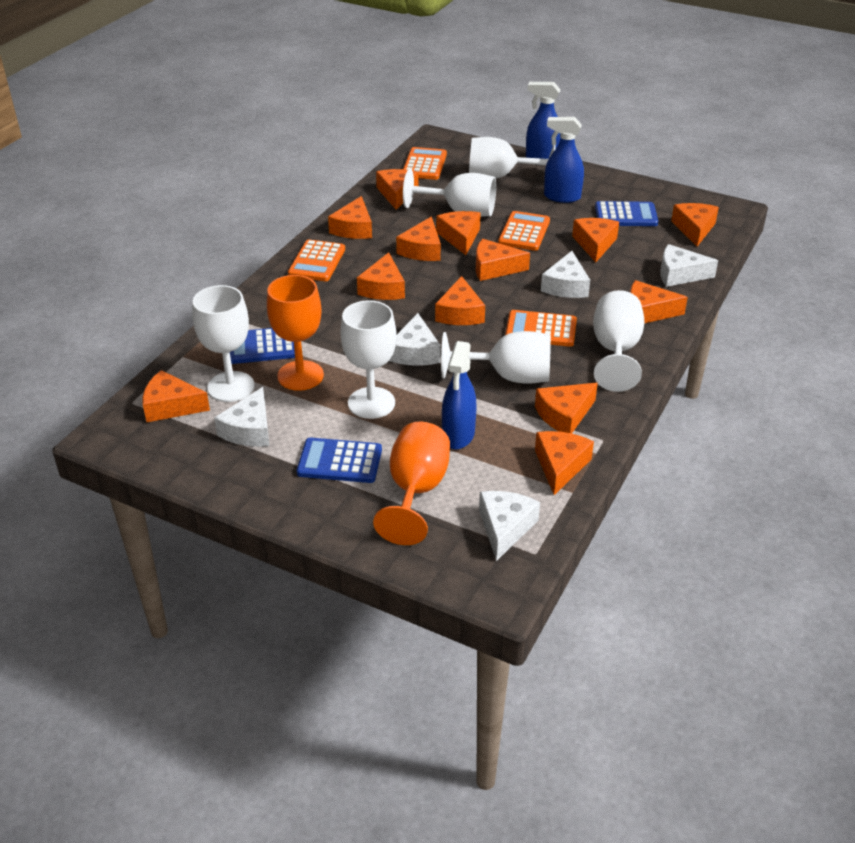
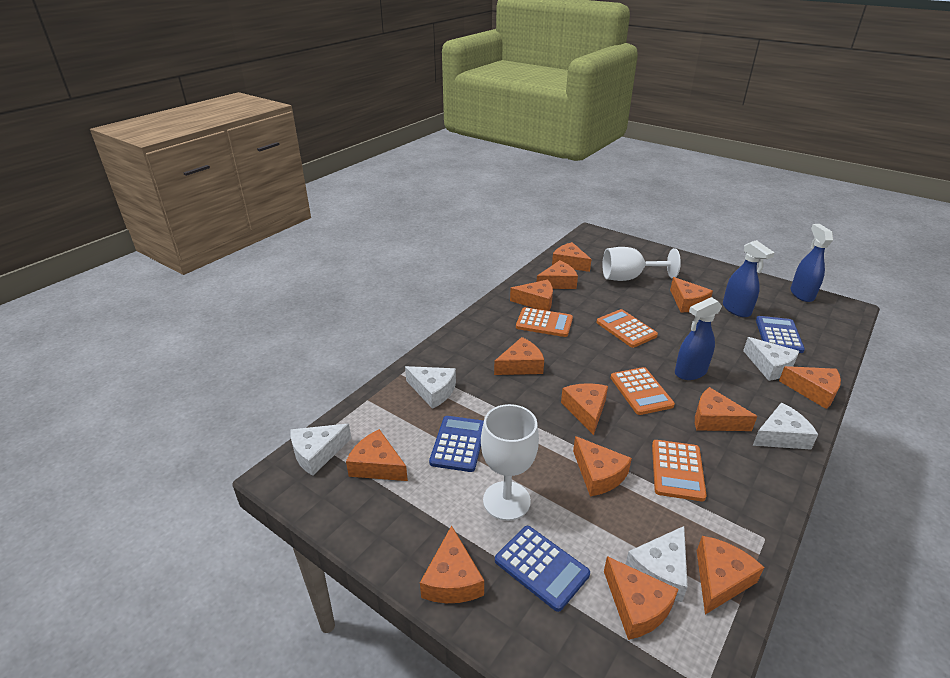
orange goblet: [267,275,324,391] [373,422,450,545] = 2 -> none = 0
white goblet: [192,285,255,402] [341,300,397,419] [403,169,496,217] [441,331,551,384] [469,137,556,178] [593,290,644,392] = 6 -> [481,404,539,521] [602,247,681,281] = 2

